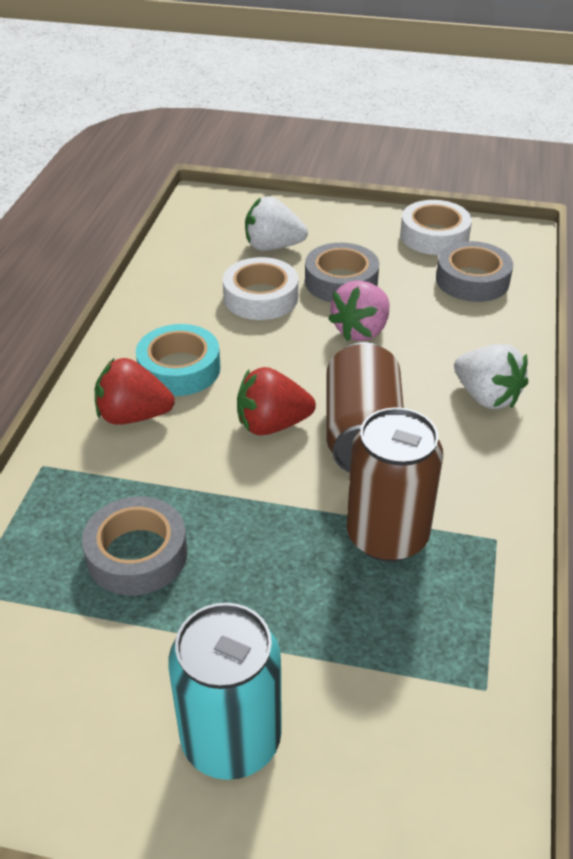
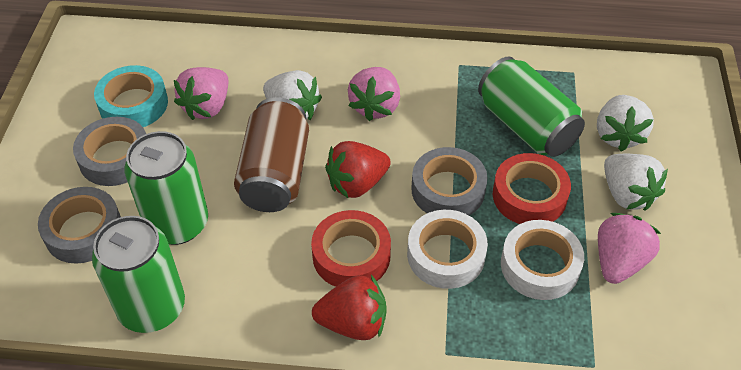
brown can: [326,342,404,473] [347,407,443,562] = 2 -> [234,97,309,212] = 1
green can: none = 0 -> [92,216,185,333] [125,131,208,245] [478,56,585,157] = 3
pink strawberry: [328,280,390,341] = 1 -> [174,67,228,120] [348,67,400,121] [598,213,661,284] = 3
red tape: none = 0 -> [311,210,391,287] [493,153,571,224] = 2
turquoise can: [168,603,282,780] = 1 -> none = 0
white strawberry: [245,196,308,251] [454,344,528,409] = 2 -> [263,70,322,120] [597,95,654,151] [604,154,668,211] = 3

